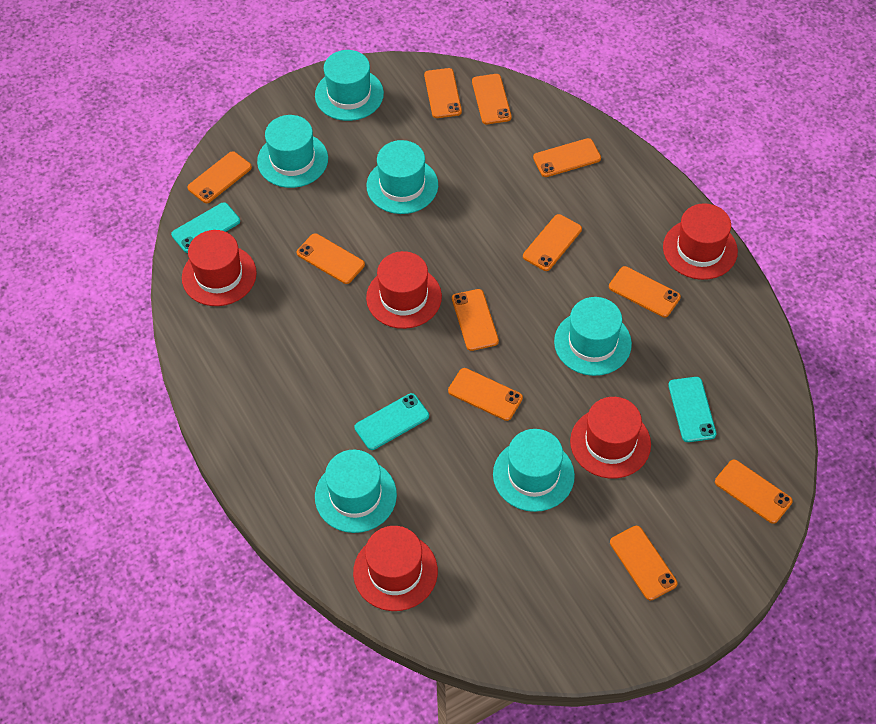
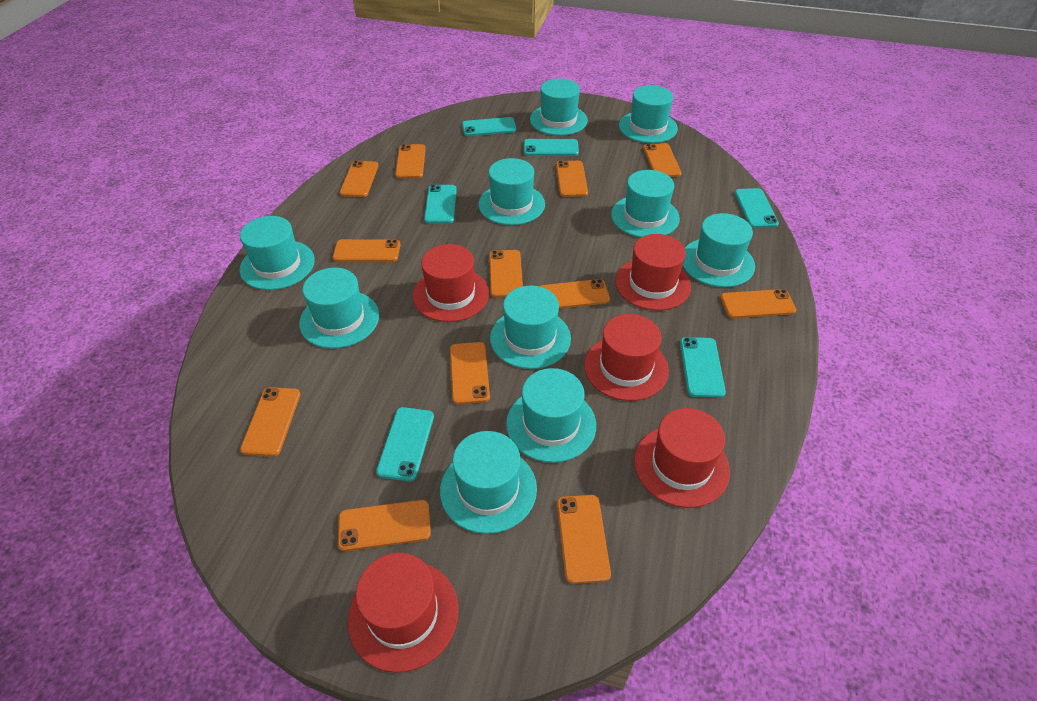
orange phone: [188,151,252,203] [297,233,365,284] [424,68,462,118] [448,368,523,421] [452,289,499,351] [472,74,512,124] [523,214,582,271] [533,138,601,177] [609,266,681,317] [610,526,678,600] [715,460,793,524] = 11 -> [240,387,301,457] [333,239,400,262] [338,500,431,551] [340,160,379,197] [395,144,426,179] [450,342,490,404] [489,250,523,298] [539,279,610,309] [556,161,588,197] [557,495,611,584] [643,143,682,177] [720,289,797,318] = 12
turquoise hat: [257,115,328,188] [315,50,384,121] [315,450,397,533] [367,140,438,214] [493,429,575,512] [554,297,632,376] = 6 -> [239,216,315,290] [299,268,379,349] [440,431,537,534] [478,158,545,225] [490,286,571,369] [506,368,596,463] [530,79,588,136] [611,170,680,238] [619,85,678,143] [683,213,755,287] = 10
turquoise phone: [171,202,240,253] [354,393,429,450] [668,377,716,442] = 3 -> [376,407,434,481] [424,185,457,224] [462,117,516,136] [524,139,579,156] [680,337,726,398] [734,188,779,228] = 6

